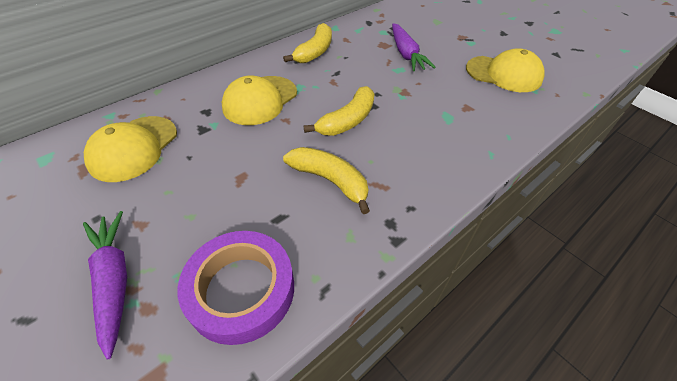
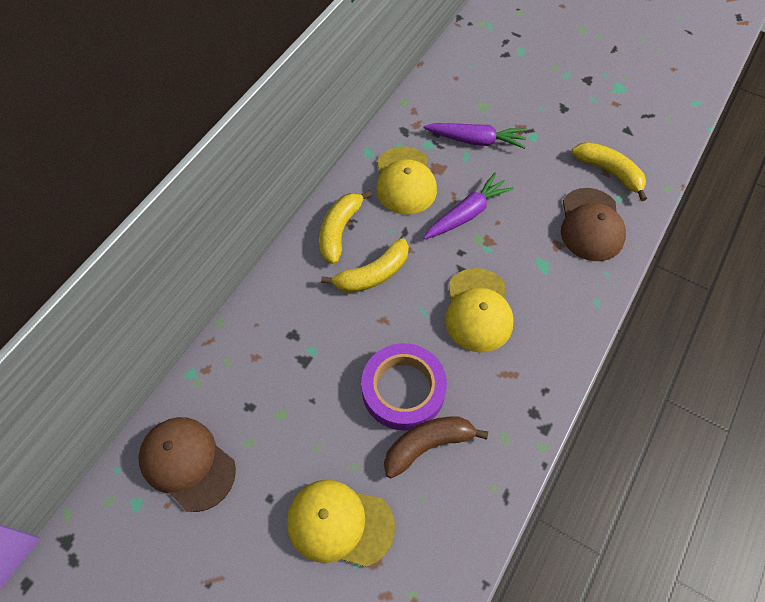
brown banana: none = 0 -> [384,416,488,478] = 1
brown cap: none = 0 -> [138,417,236,512] [561,188,626,261] = 2

